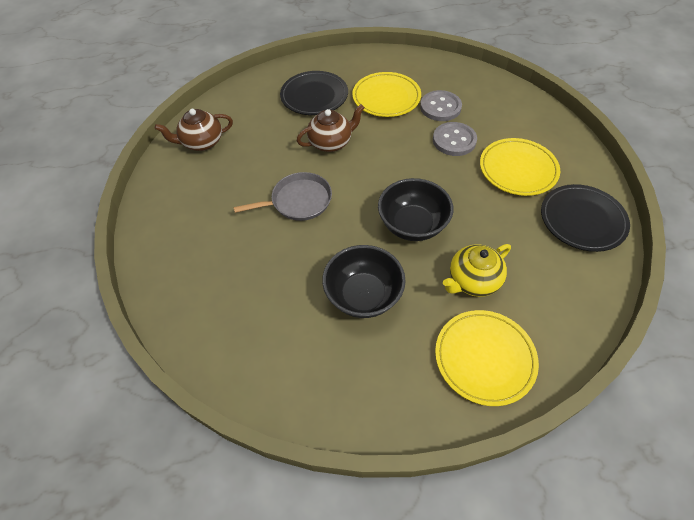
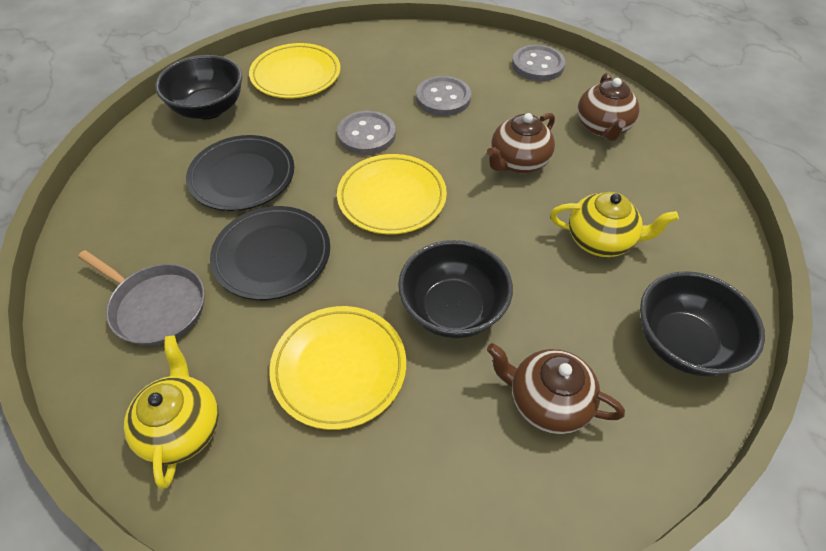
black bowl: [322,245,406,318] [378,178,454,241] = 2 -> [155,55,242,119] [398,240,513,338] [640,271,765,377] = 3
brown teapot: [155,109,233,151] [297,104,365,152] = 2 -> [487,113,555,173] [487,343,625,434] [577,73,639,141] = 3
grey button: [420,90,462,121] [433,122,477,156] = 2 -> [337,111,396,155] [416,76,471,116] [512,45,565,81] = 3
yellow teapot: [443,244,511,297] = 1 -> [124,335,219,489] [550,192,679,257] = 2

